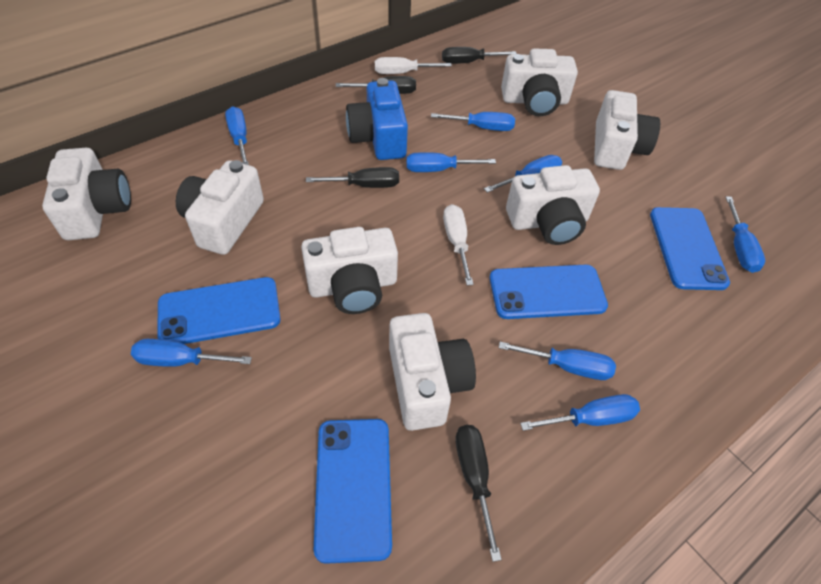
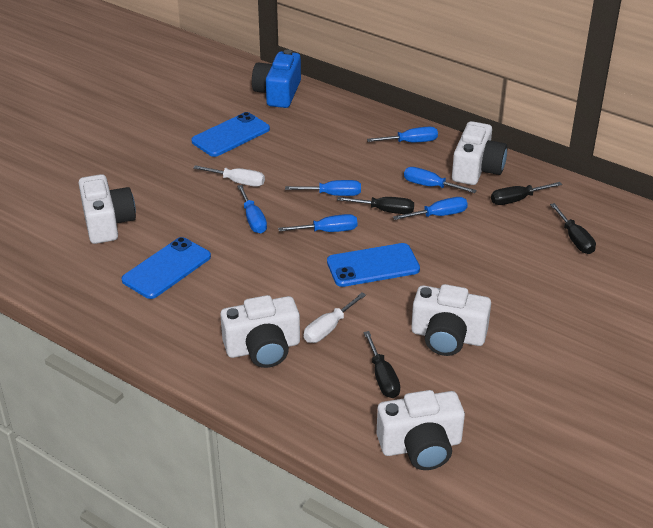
blue phone: [157,277,280,344] [314,419,392,564] [490,265,608,319] [650,207,730,290] = 4 -> [121,237,211,299] [191,112,270,157] [327,243,420,287] = 3
blue screwdriver: [131,339,252,367] [225,106,249,165] [406,152,496,172] [431,112,515,131] [484,155,562,193] [499,342,616,380] [520,394,640,431] [726,196,765,273] = 8 -> [237,185,267,234] [278,214,357,232] [285,180,361,196] [367,127,438,142] [393,197,468,220] [404,167,477,193] = 6
white camera: [42,148,131,240] [176,160,264,255] [301,227,398,314] [389,313,476,431] [501,48,578,116] [506,165,600,245] [594,90,660,170] = 7 -> [79,174,136,244] [220,295,300,368] [376,390,465,470] [411,284,491,356] [452,121,507,185] = 5

